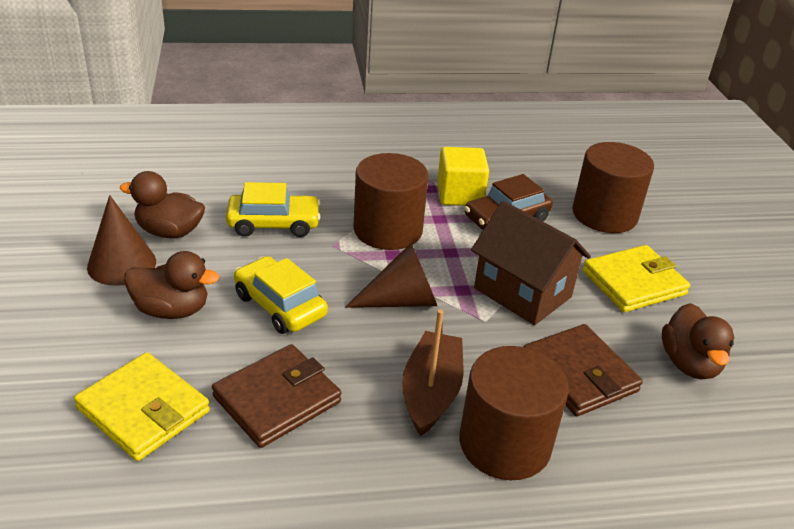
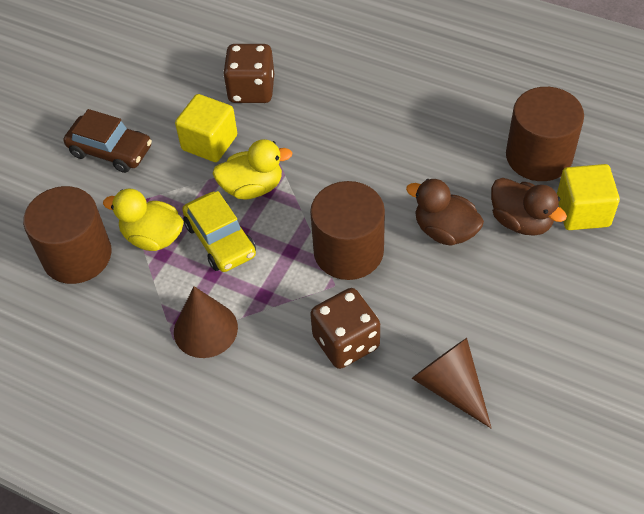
brown boat: [402,309,463,436] = 1 -> none = 0
brown dice: none = 0 -> [223,44,274,103] [310,288,380,369] = 2
brown duck: [120,171,205,238] [124,251,219,319] [662,303,734,379] = 3 -> [406,179,484,246] [491,178,567,236] = 2
brown house: [471,201,591,325] = 1 -> none = 0
brown wallet: [212,344,341,448] [524,324,643,416] = 2 -> none = 0
yellow car: [226,182,320,237] [234,256,328,334] = 2 -> [182,191,256,272] = 1
yellow cube: [437,147,489,206] = 1 -> [175,94,237,162] [557,164,620,230] = 2
yellow duck: none = 0 -> [103,188,184,251] [213,139,292,199] = 2
yellow wallet: [74,352,210,461] [583,245,690,312] = 2 -> none = 0

